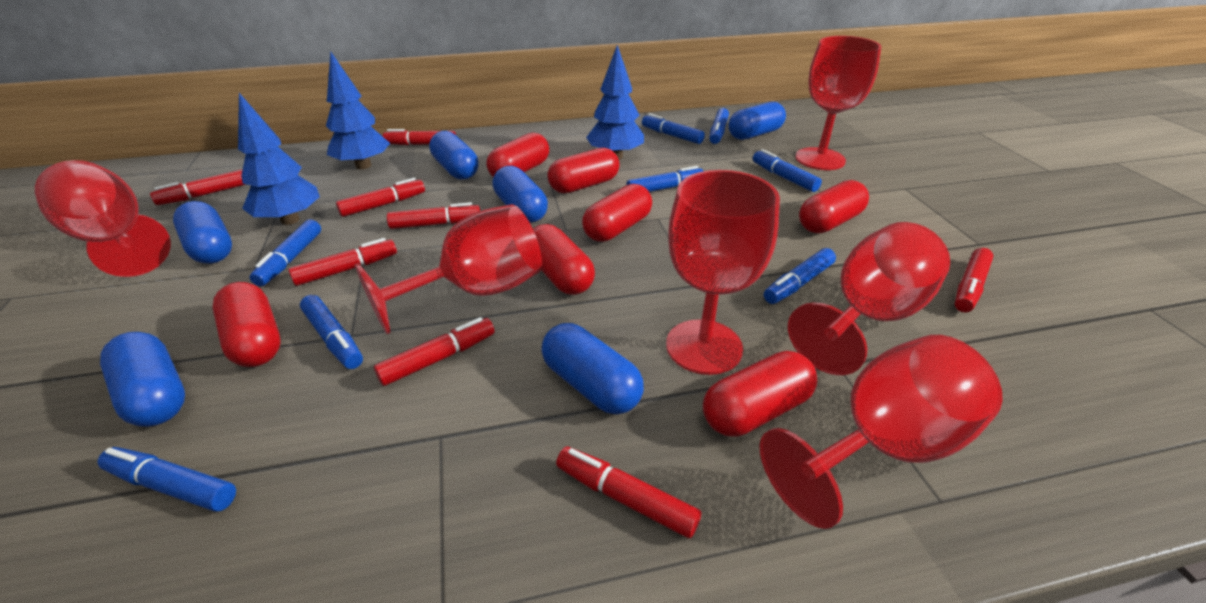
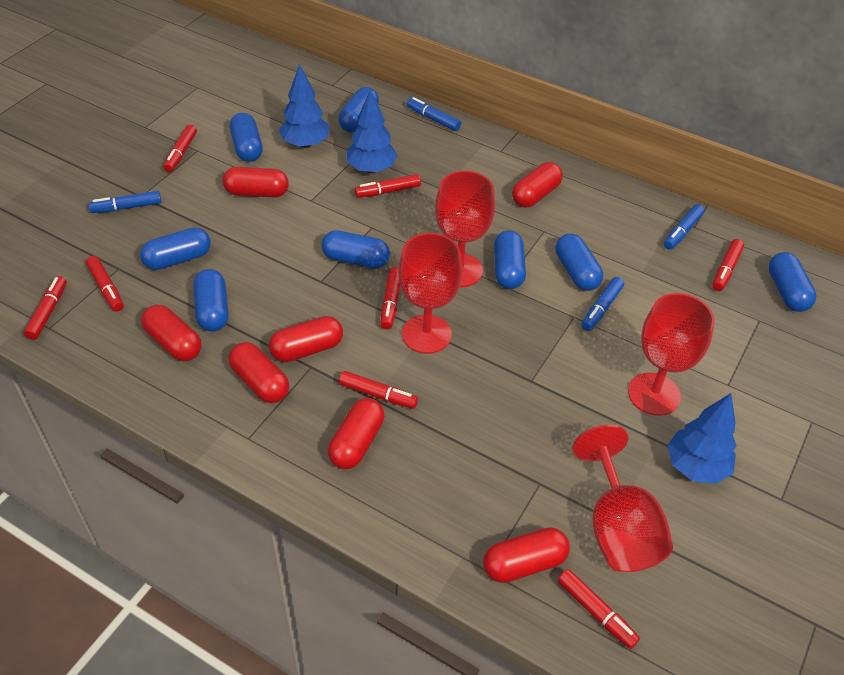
blue capsule: [100,332,185,427] [173,201,232,264] [429,131,478,180] [493,166,548,223] [541,323,644,414] [728,102,786,140] = 6 -> [140,227,211,270] [193,269,228,332] [230,113,263,162] [321,230,390,268] [338,87,379,133] [494,230,526,289] [555,233,603,291] [768,252,816,312] = 8
blue marker: [97,447,236,511] [249,219,321,286] [300,295,363,369] [626,166,703,192] [642,113,705,144] [709,108,729,144] [753,149,822,192] [764,248,836,304] = 8 -> [89,191,161,213] [407,97,461,131] [581,277,624,331] [664,204,705,250] = 4
red goblet: [35,160,171,277] [355,204,542,334] [666,170,780,375] [760,335,1003,529] [788,222,950,375] [795,36,881,170] = 6 -> [398,233,462,354] [435,171,495,287] [573,425,673,572] [628,293,715,416] = 4

